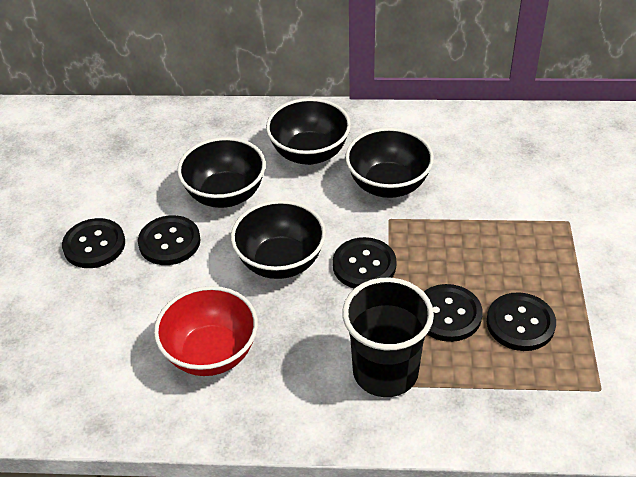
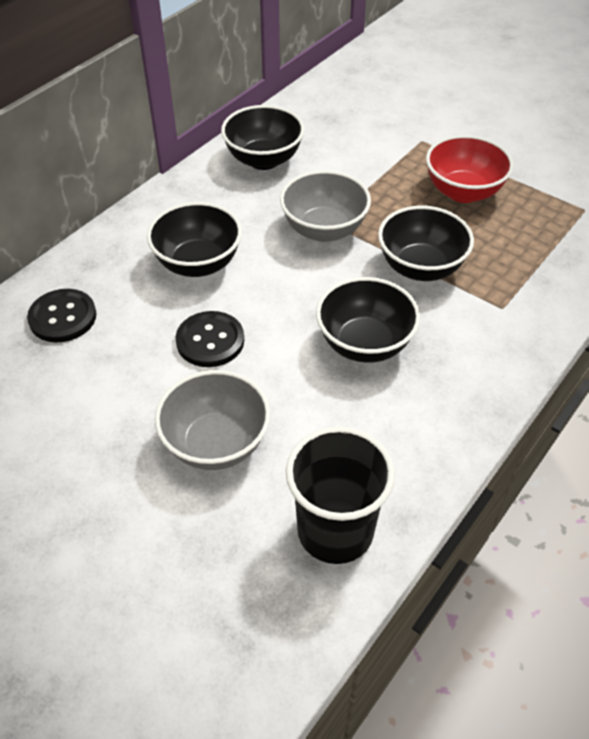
black button: [62,218,125,268] [138,215,201,265] [333,237,397,288] [424,284,483,342] [487,292,556,351] = 5 -> [27,289,96,342] [176,311,244,367] = 2
grey bowl: none = 0 -> [155,370,270,470] [280,170,371,242] = 2

